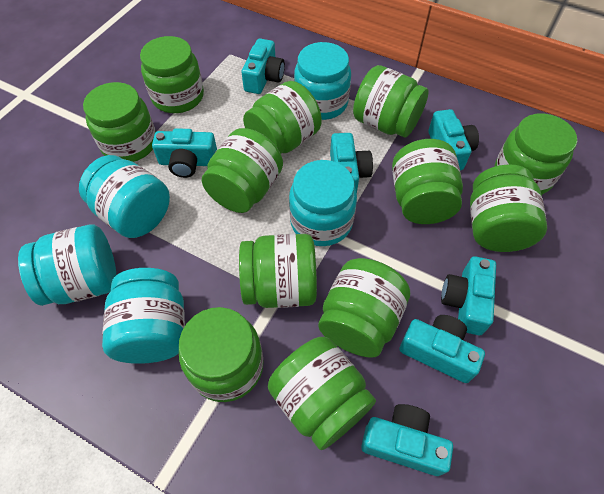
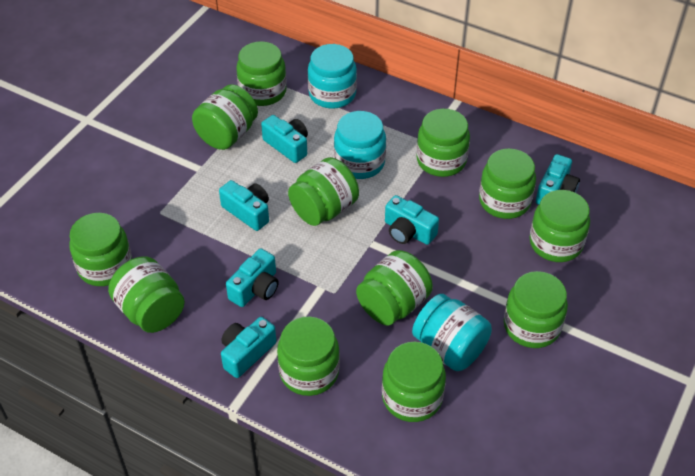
turquoise camera: [152,128,217,178] [241,38,285,94] [330,133,373,193] [361,404,453,476] [399,315,485,383] [428,109,479,170] [441,256,496,335] = 7 -> [219,180,269,231] [221,317,276,378] [226,248,279,307] [261,115,308,163] [385,195,439,245] [536,154,580,205] = 6
turquoise jar: [18,224,116,306] [79,155,170,238] [102,268,185,364] [289,160,357,246] [294,42,351,120] = 5 -> [308,44,357,109] [334,111,386,179] [412,294,492,371] = 3

